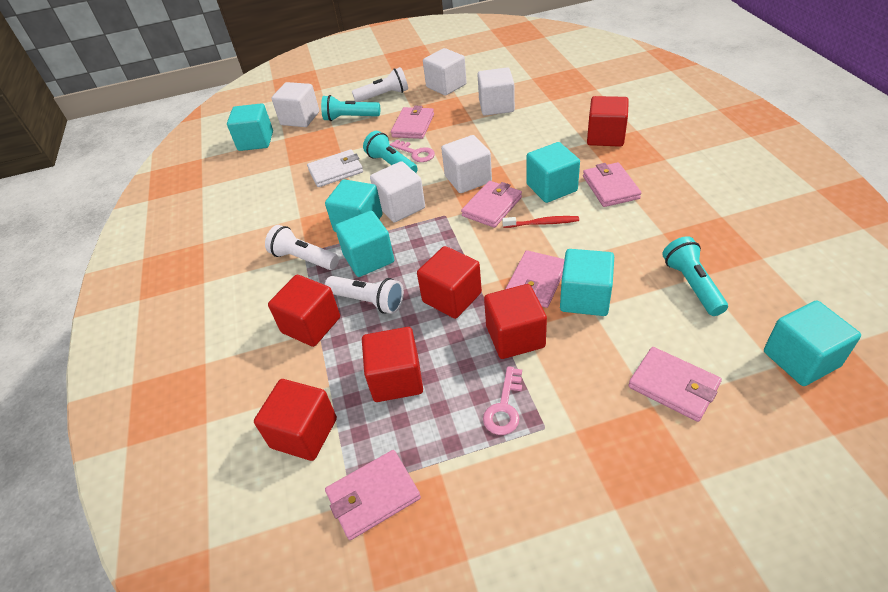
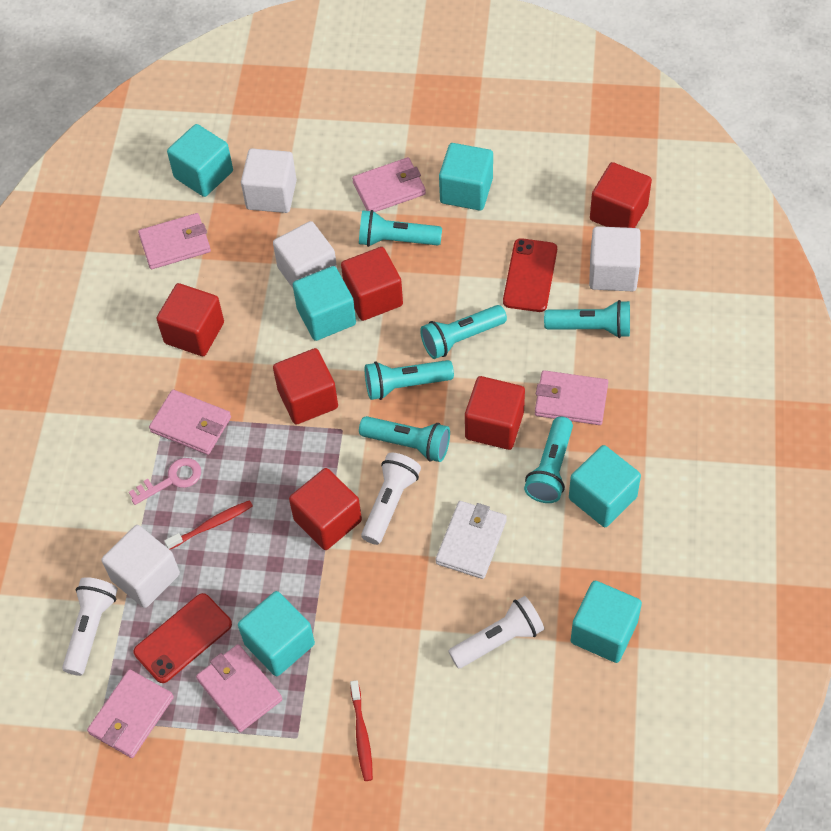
pink key: [390,140,435,162] [483,366,522,435] = 2 -> [129,458,201,505] = 1
red phone: none = 0 -> [134,593,232,683] [503,238,557,312] = 2
red toothbrush: [502,216,579,228] = 1 -> [164,500,253,550] [350,680,373,781] = 2
turquoise flashlight: [321,95,380,121] [363,131,418,173] [662,236,728,316] = 3 -> [359,210,442,247] [359,416,450,462] [365,360,454,400] [420,305,507,359] [524,417,573,503] [544,300,630,338] = 6
white cube: [271,82,319,127] [370,161,425,222] [423,48,467,96] [441,135,492,193] [477,67,515,116] = 5 -> [102,525,180,608] [241,148,297,213] [273,221,337,288] [589,226,641,291] = 4

